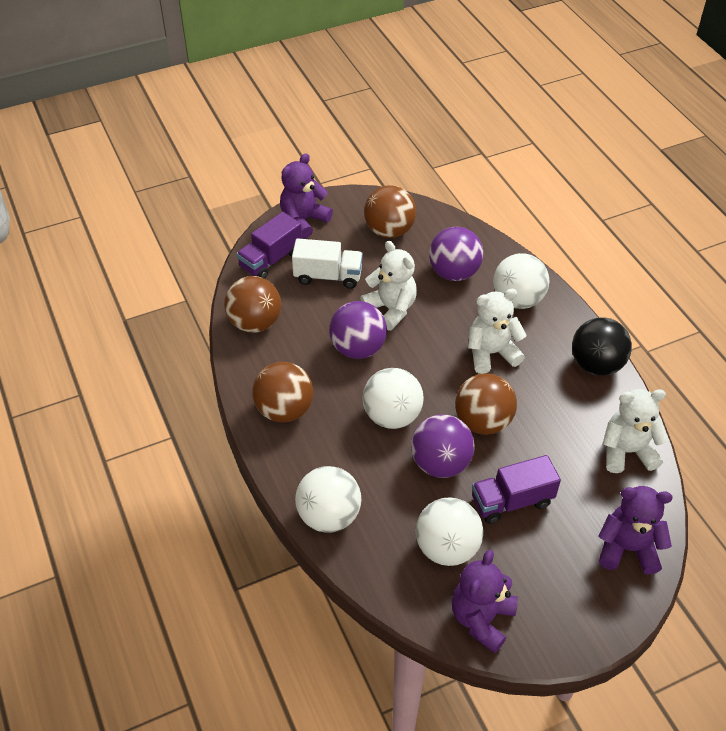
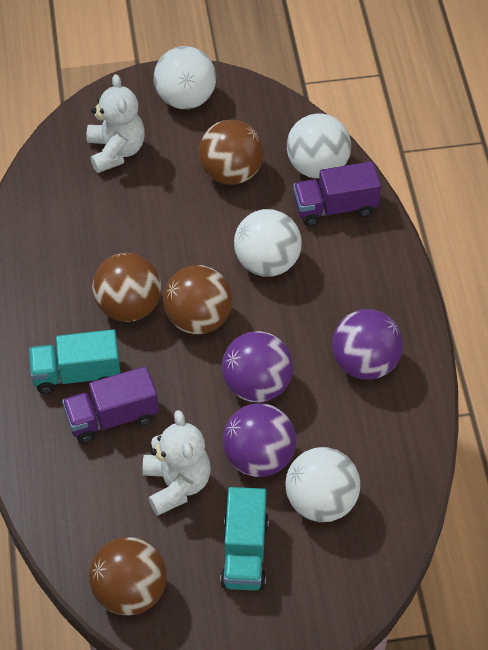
black ball: [572,317,632,376] = 1 -> none = 0
purple teddy bear: [280,153,333,239] [452,550,518,653] [598,486,673,575] = 3 -> none = 0
turquoise truck: none = 0 -> [29,329,120,394] [220,487,269,591] = 2
white teddy bear: [360,241,417,331] [468,289,527,374] [603,389,669,473] = 3 -> [86,74,145,173] [143,410,211,516] = 2
white truck: [292,238,363,289] = 1 -> none = 0

